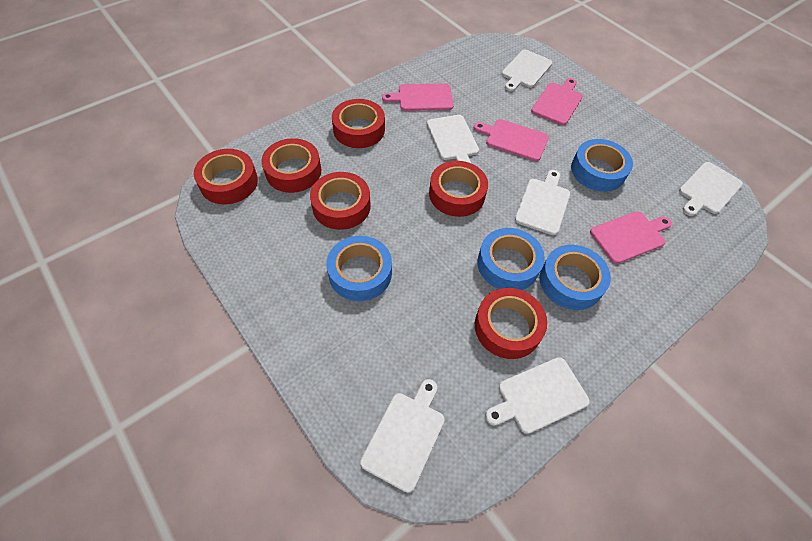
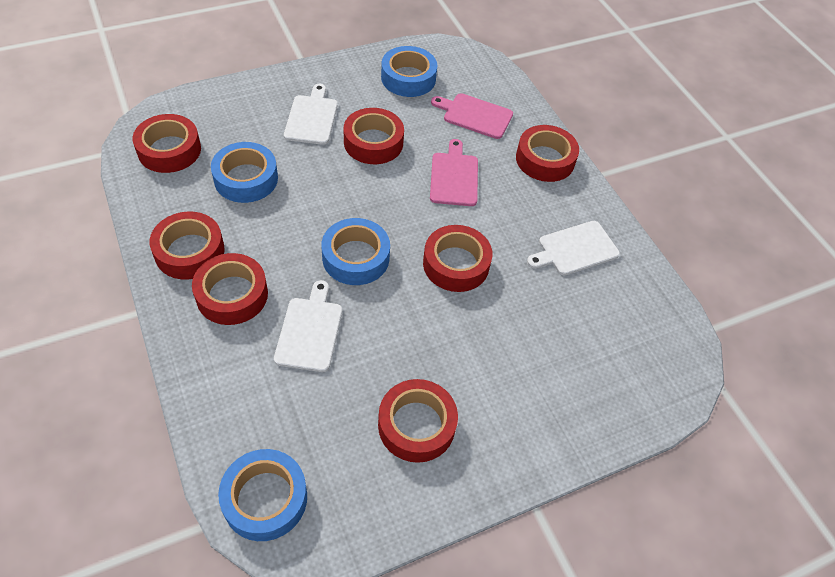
pink cutting board: [382,83,454,111] [474,119,549,161] [531,78,583,125] [590,211,672,264] = 4 -> [430,139,478,206] [431,93,513,139] = 2
red tape: [194,149,258,204] [261,138,321,193] [310,172,370,230] [332,99,385,148] [429,161,488,217] [475,288,547,359] = 6 -> [133,114,201,173] [149,212,225,280] [192,253,268,325] [344,108,404,164] [378,379,458,463] [423,225,492,292] [516,125,579,182] = 7
white cutting board: [360,379,444,493] [427,115,479,164] [485,357,590,434] [502,50,553,92] [515,170,570,235] [679,162,743,216] = 6 -> [274,280,342,372] [284,84,338,145] [527,221,620,275] = 3

